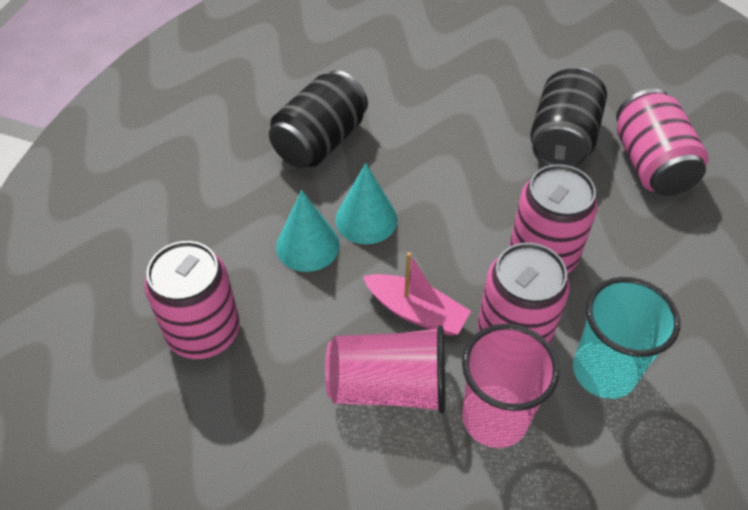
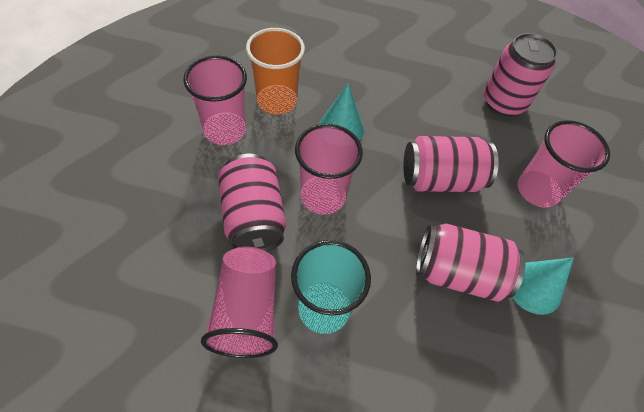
black can: [269,70,368,168] [530,67,607,168] = 2 -> none = 0
orange cup: none = 0 -> [246,28,305,115] = 1
pink boat: [363,252,471,336] = 1 -> none = 0
pink cup: [325,325,445,414] [462,324,559,448] = 2 -> [184,56,247,145] [201,247,278,358] [295,124,363,215] [518,120,610,208] = 4

